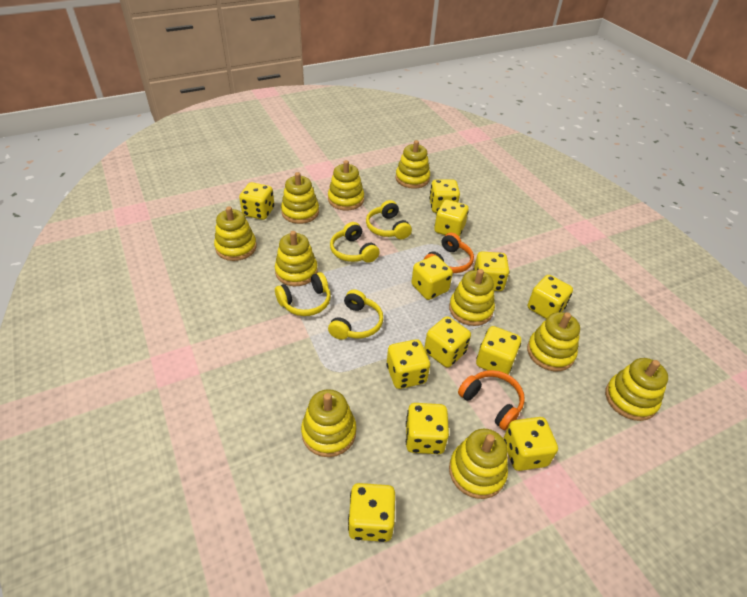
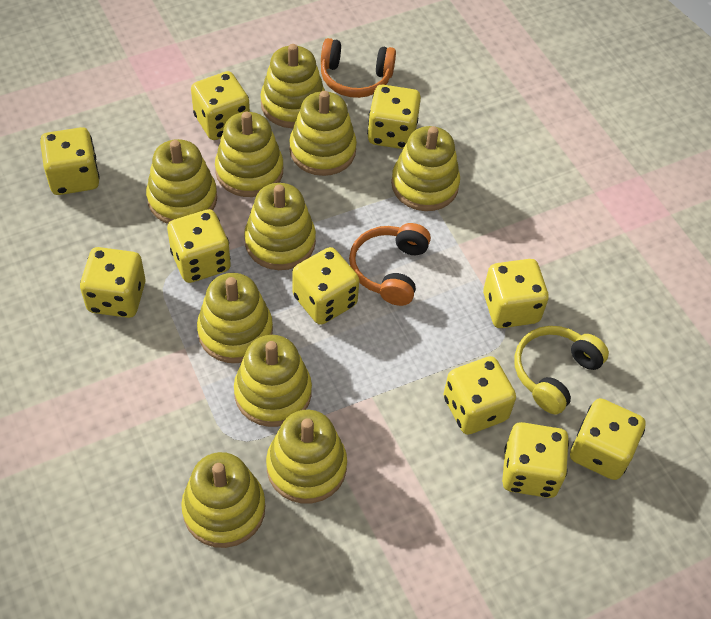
yellow dice: [239,182,274,220] [348,483,395,542] [386,339,430,389] [406,403,449,454] [411,255,453,300] [424,316,471,368] [429,179,460,213] [434,200,469,237] [473,251,509,291] [476,326,521,374] [503,417,558,471] [528,275,573,319] = 12 -> [40,127,100,195] [80,247,146,318] [167,209,231,283] [191,71,250,140] [292,247,359,325] [367,85,421,149] [443,356,516,435] [483,259,549,328] [502,422,569,498] [570,398,646,480] = 10
yellow headphones: [275,272,331,316] [328,290,383,340] [330,222,380,263] [366,200,412,239] = 4 -> [514,326,609,414] = 1

